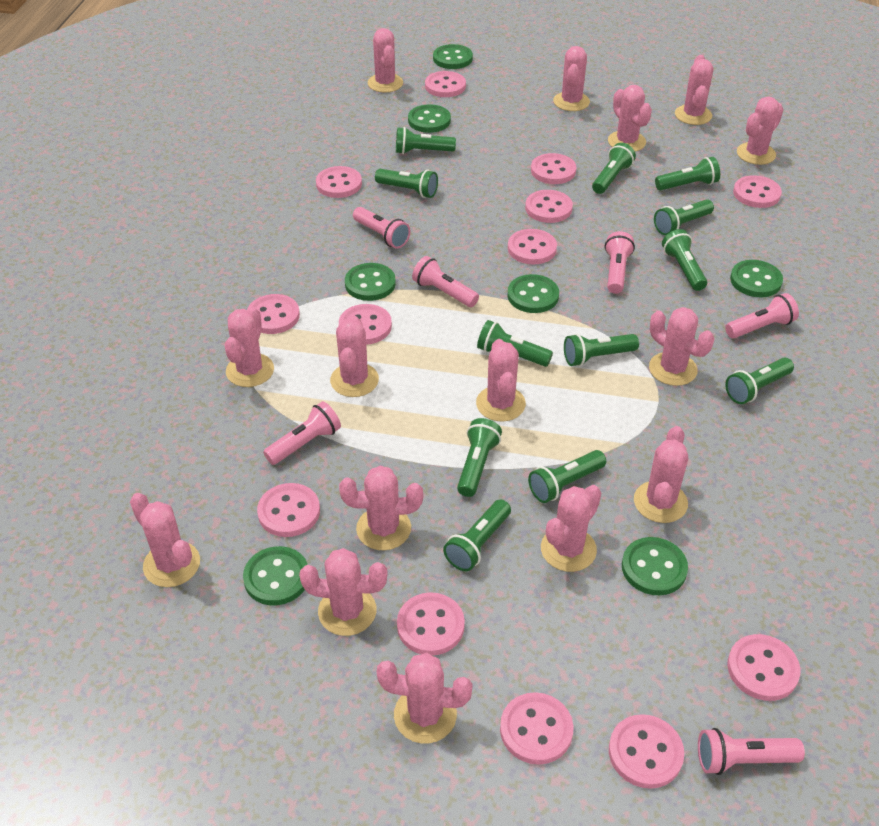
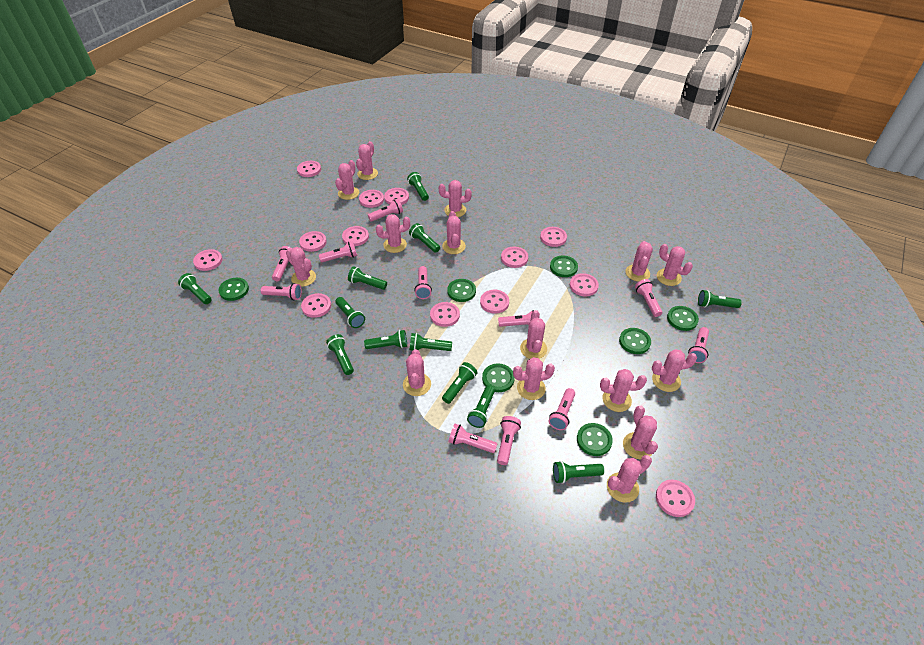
pink flashlight: [263,401,341,465] [353,207,410,249] [412,256,479,307] [605,231,635,294] [698,728,805,775] [725,293,799,338] = 6 -> [261,283,302,301] [272,246,292,282] [319,241,357,262] [368,199,403,222] [414,266,432,299] [448,424,498,453] [497,416,521,465] [498,310,538,327] [548,388,575,430] [635,279,662,317] [688,327,709,363] = 11

